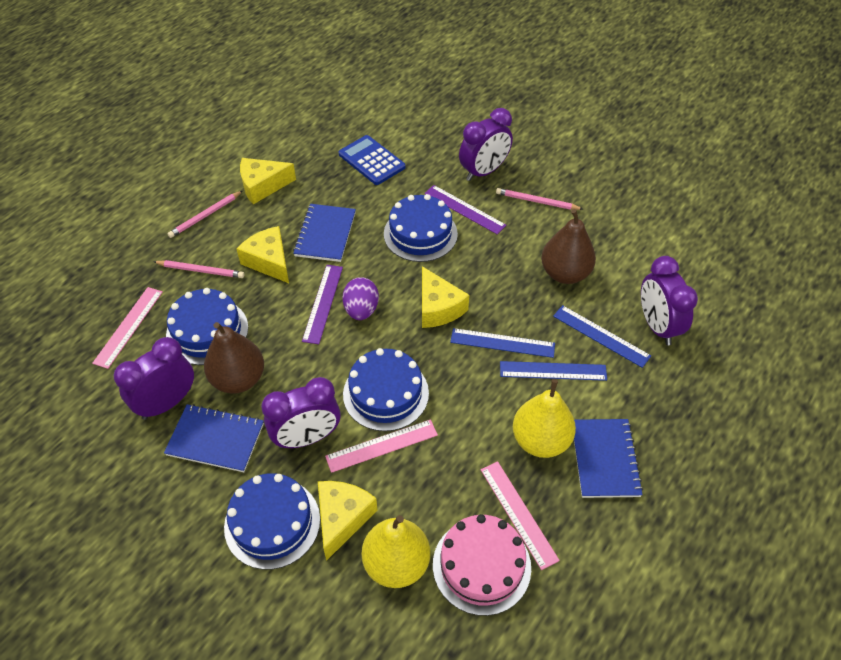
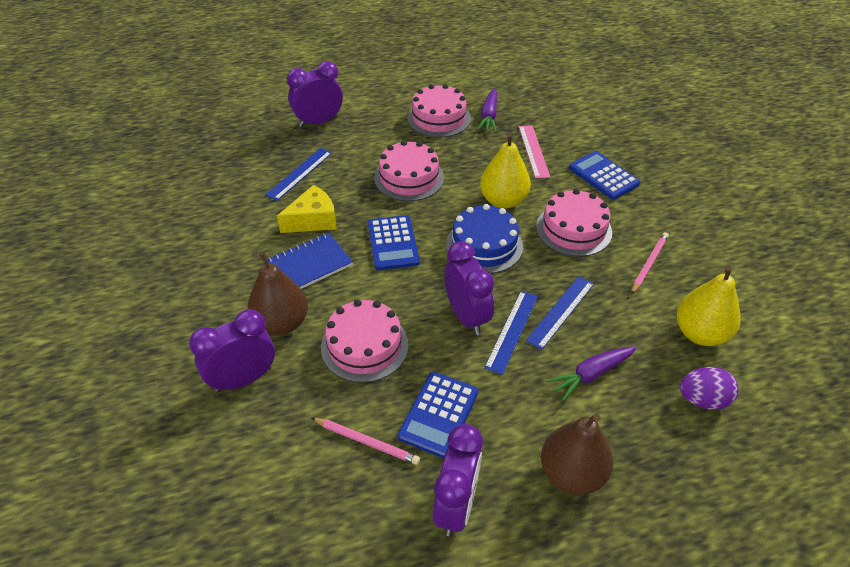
blue cake: [166,288,248,365] [224,473,320,570] [343,348,429,431] [384,194,458,262] = 4 -> [446,204,523,274] = 1
blue calculator: [338,135,406,185] = 1 -> [368,215,420,270] [398,372,478,458] [569,151,640,200] = 3
blue notebook: [164,404,264,472] [293,204,356,262] [574,419,643,498] = 3 -> [267,232,353,289] = 1
pink cake: [433,514,531,616] = 1 -> [321,299,409,383] [374,140,444,201] [407,84,471,137] [536,189,612,257] = 4
pink pencil: [153,260,244,278] [167,191,243,238] [496,188,583,210] = 3 -> [312,418,420,465] [631,232,669,295] = 2
pink ruler: [92,287,163,369] [325,420,438,473] [481,461,560,570] = 3 -> [519,125,550,179] = 1
purple carrot: none = 0 -> [477,89,497,132] [546,346,637,401] = 2
purple ruler: [302,265,343,344] [424,185,506,235] = 2 -> none = 0
yellow cheese: [237,226,289,283] [240,158,296,204] [318,481,378,561] [422,266,469,328] = 4 -> [277,185,337,233] = 1

